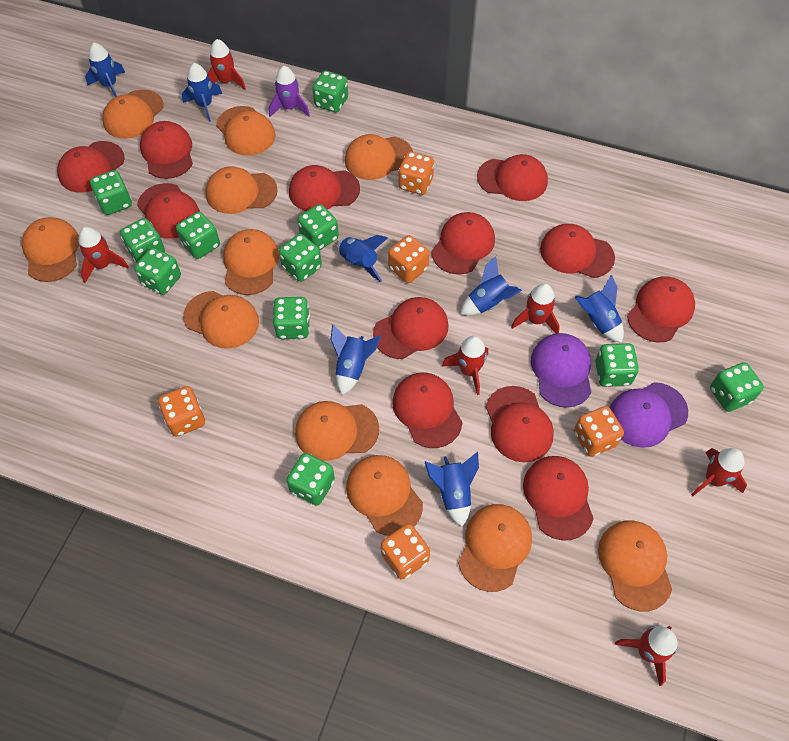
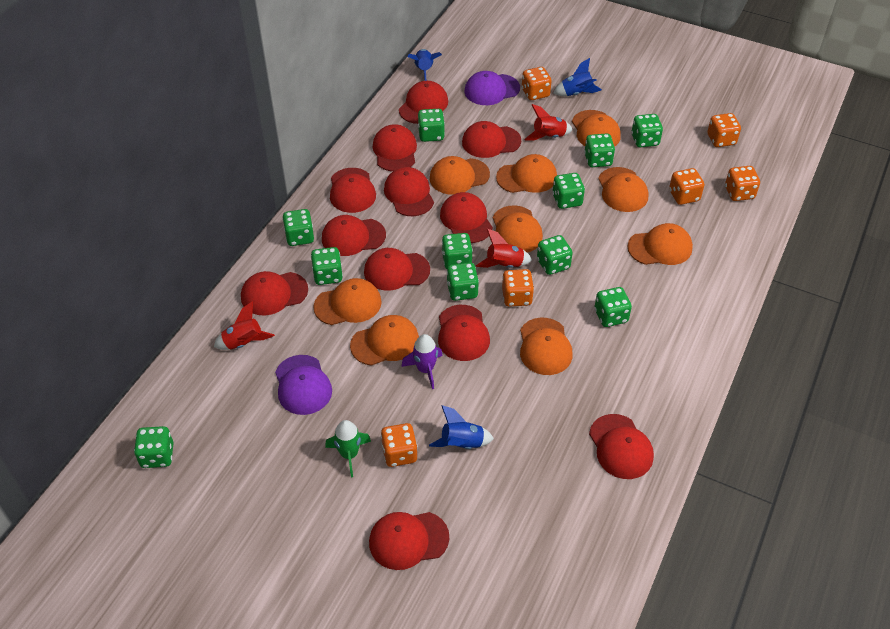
blue rocket: [85,43,126,97] [182,63,222,121] [331,324,381,395] [337,235,387,282] [424,452,479,527] [461,256,522,316] [575,274,624,343] = 7 -> [407,49,442,81] [429,405,494,449] [553,58,602,96] = 3
green rocket: none = 0 -> [325,420,371,477] = 1
orange cap: [22,217,79,282] [102,90,164,139] [183,291,259,349] [206,166,278,214] [216,106,276,156] [223,229,279,295] [295,401,379,461] [345,134,413,180] [346,455,423,536] [458,504,532,592] [598,521,672,612] = 11 -> [313,278,382,325] [350,315,419,366] [430,156,490,195] [493,205,543,252] [496,154,557,193] [520,317,573,375] [572,110,621,147] [598,167,649,212] [627,223,693,265] = 9
orange dice: [158,386,205,437] [381,524,430,580] [388,235,430,283] [398,151,434,195] [574,406,624,457] = 5 -> [381,423,417,467] [502,269,534,307] [522,67,551,100] [669,168,704,205] [707,113,741,147] [725,166,760,201] = 6
red rocket: [78,227,129,283] [208,39,246,90] [442,336,488,395] [511,283,560,334] [615,626,678,686] [691,448,747,496] = 6 -> [214,301,275,350] [476,229,532,268] [524,104,572,141] = 3

